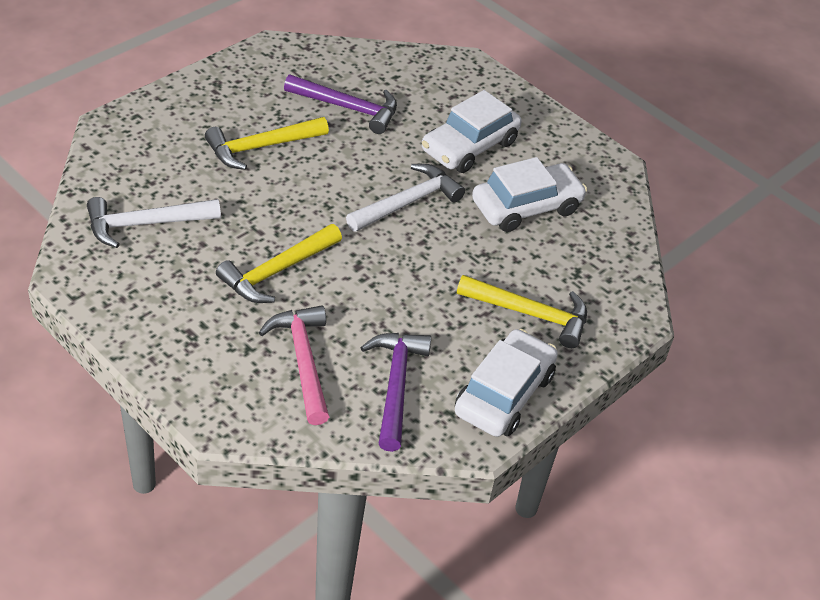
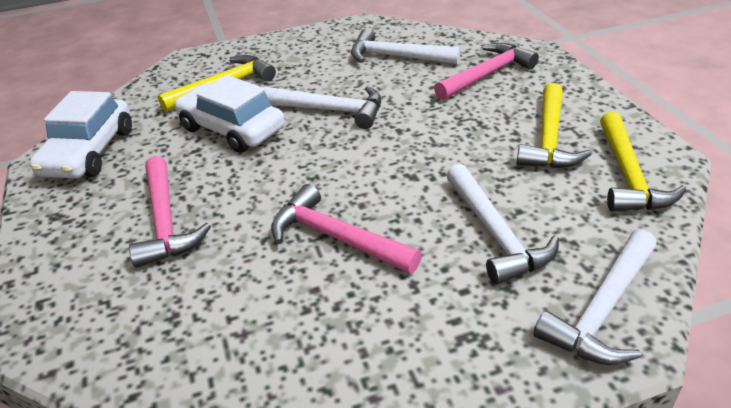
pink hammer: [259,305,329,425] = 1 -> [129,156,211,268] [271,184,422,274] [434,43,539,100] = 3
purple hammer: [284,74,397,134] [360,333,431,452] = 2 -> none = 0
white car: [422,90,522,173] [455,329,558,437] [472,157,587,232] = 3 -> [30,91,132,178] [174,75,285,153] = 2
white hammer: [87,197,221,248] [346,164,465,232] = 2 -> [264,86,381,129] [351,29,461,64] [446,164,559,285] [533,229,657,365] = 4

